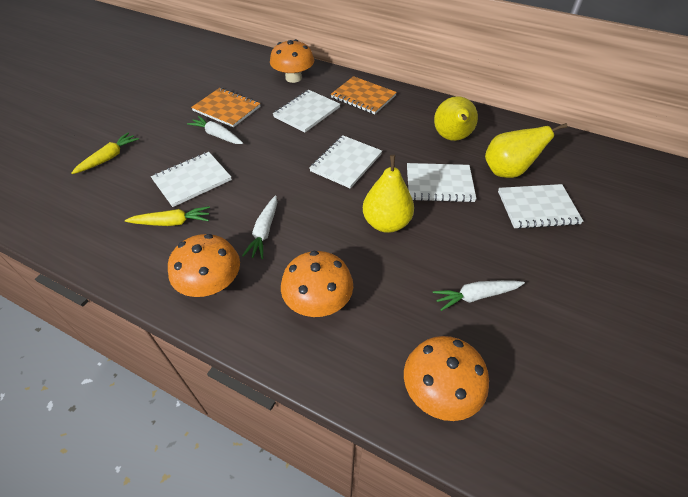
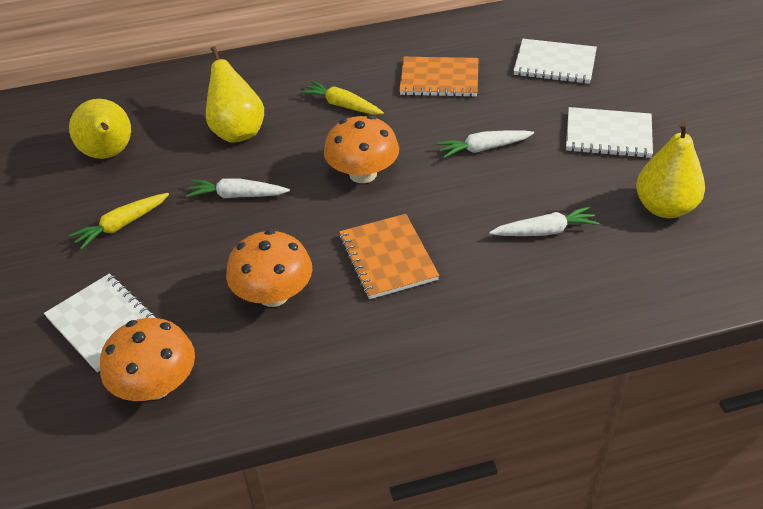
orange mushroom: [168,234,240,297] [270,39,314,83] [281,251,353,317] [404,336,489,421] = 4 -> [100,318,195,401] [226,230,312,307] [324,115,399,183] = 3
white notebook: [151,152,232,207] [273,90,340,132] [310,135,382,189] [407,163,476,202] [498,184,583,229] = 5 -> [44,273,156,372] [513,39,597,84] [566,107,653,158] = 3

